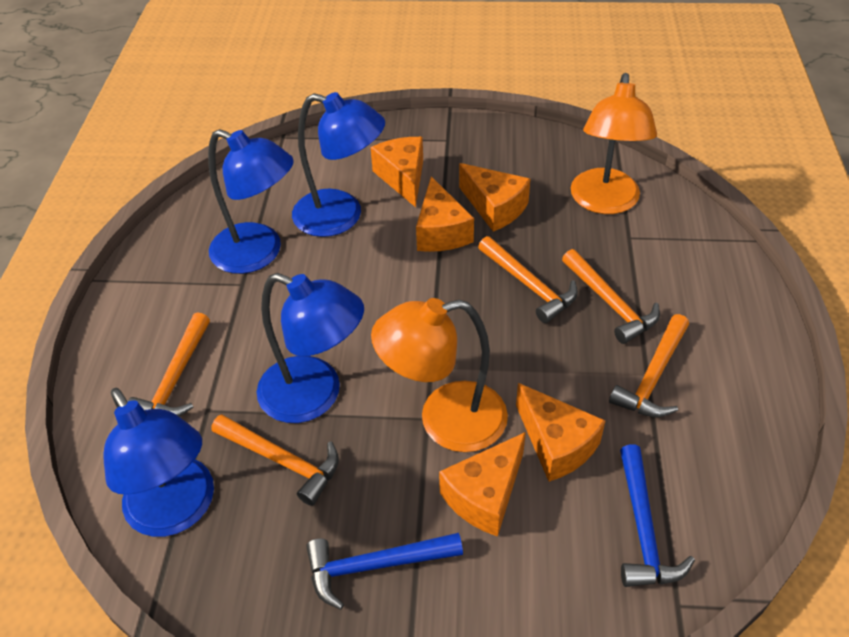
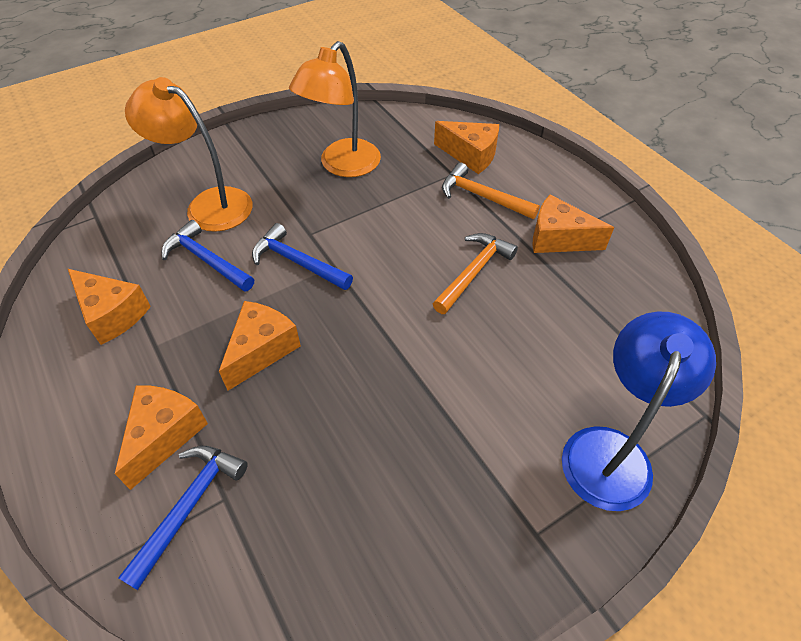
blue hammer: [306,533,463,610] [620,444,695,587] = 2 -> [118,446,248,590] [162,220,254,292] [252,223,353,290] = 3
blue lamp: [103,388,214,537] [208,129,294,274] [257,273,364,423] [292,92,385,237] = 4 -> [562,311,716,511] = 1
orange hammer: [128,312,210,417] [211,414,339,506] [478,236,578,323] [562,249,660,344] [609,314,689,417] = 5 -> [433,233,518,314] [442,162,540,219] = 2

